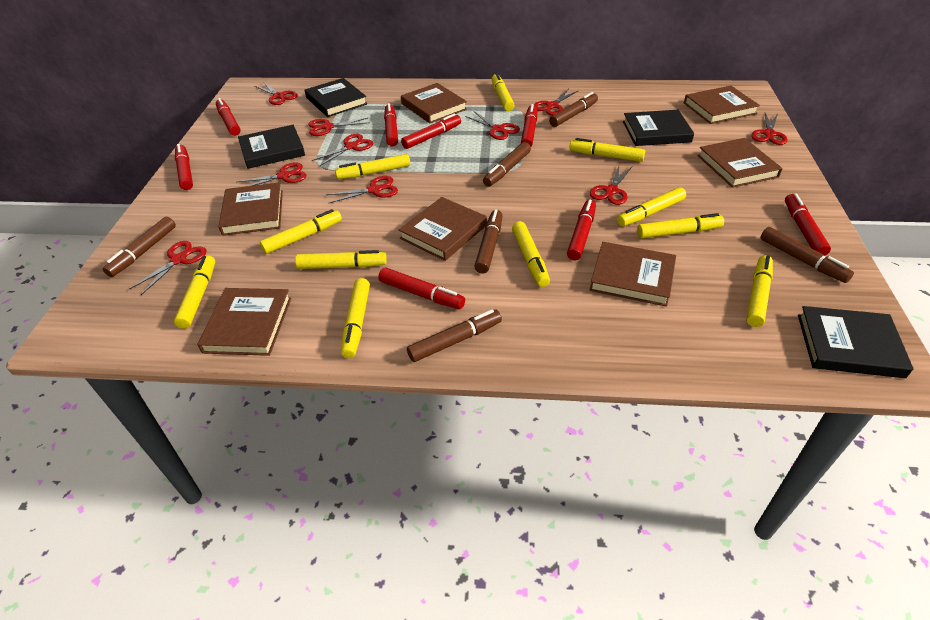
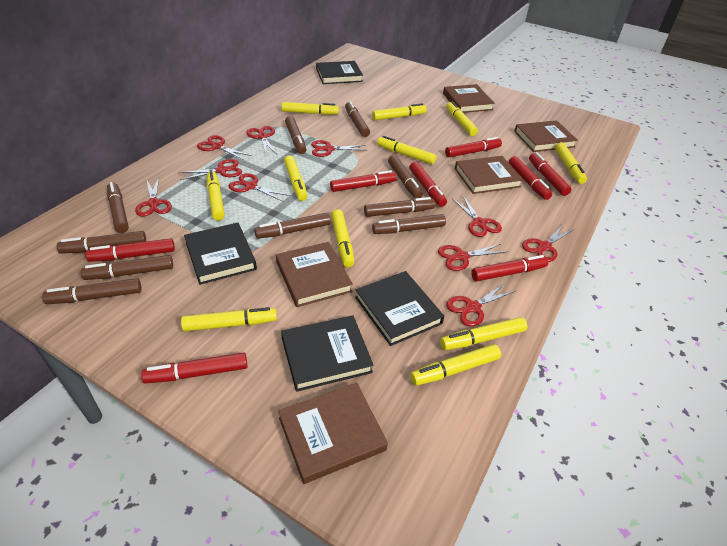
brown book: [197,288,291,356] [219,182,283,236] [399,197,487,261] [401,83,467,123] [590,242,676,307] [684,86,760,124] [698,138,783,188] = 7 -> [276,242,353,307] [278,383,388,484] [443,84,495,113] [455,156,523,194] [514,120,578,152] = 5
brown marker: [103,217,176,277] [407,309,502,362] [474,210,503,273] [483,142,531,187] [549,92,598,127] [760,227,854,283] = 6 -> [42,278,141,304] [57,231,146,254] [80,255,173,280] [107,182,129,233] [254,213,331,239] [285,116,307,154] [345,101,370,137] [364,197,435,217] [372,214,446,234] [388,155,423,199] = 10

